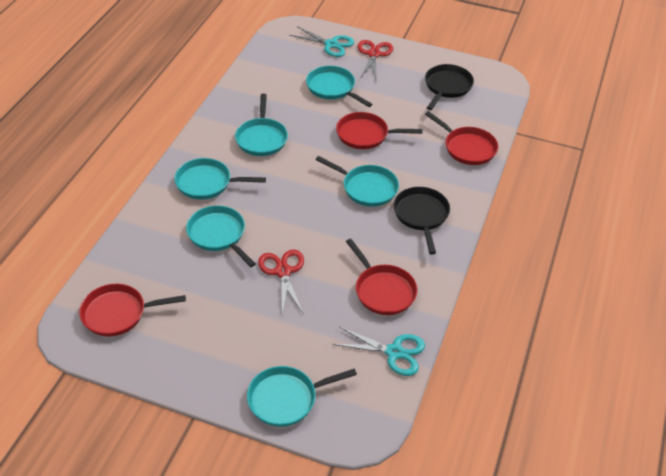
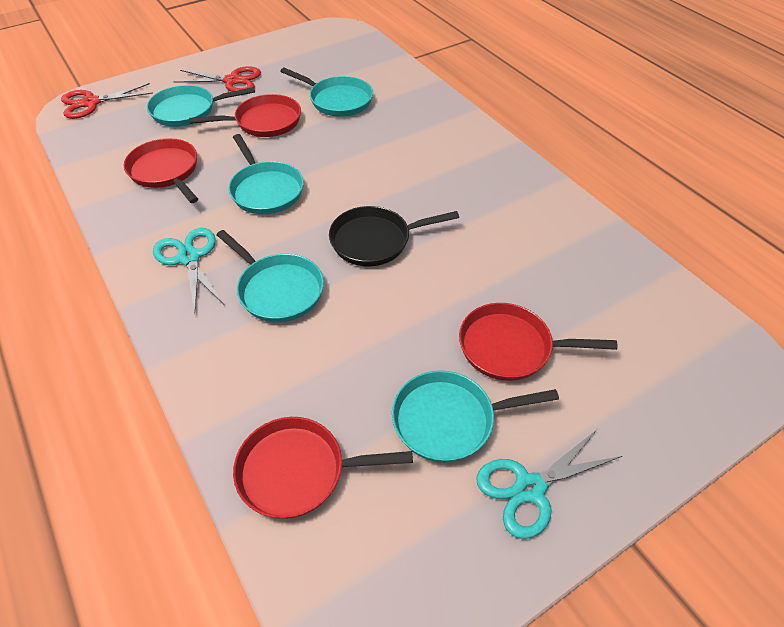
black pan: [393,187,450,255] [425,64,474,110] = 2 -> [329,206,459,266] = 1
turquoise pan: [174,158,266,200] [186,205,256,267] [235,94,288,156] [247,366,357,427] [306,66,372,107] [316,156,399,207] = 6 -> [147,85,255,127] [217,230,324,322] [228,134,304,214] [280,68,373,117] [392,370,559,462] = 5

